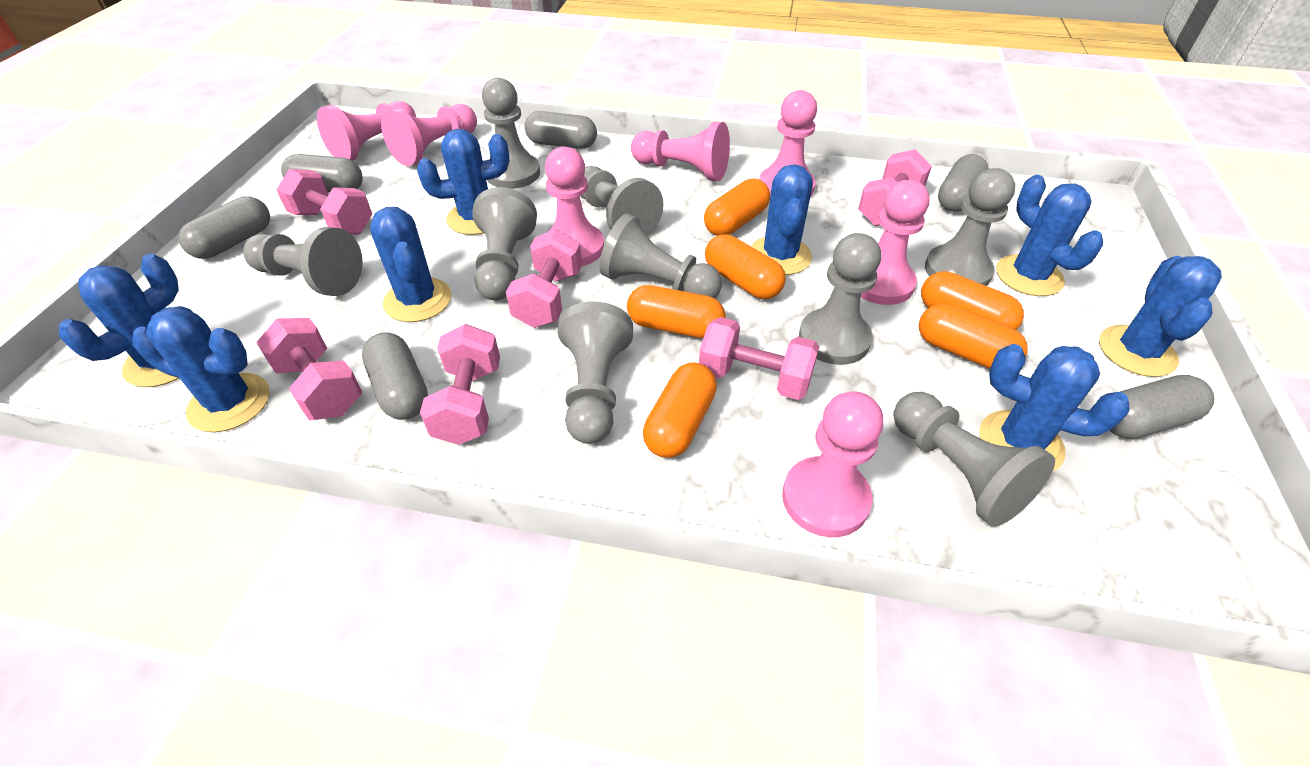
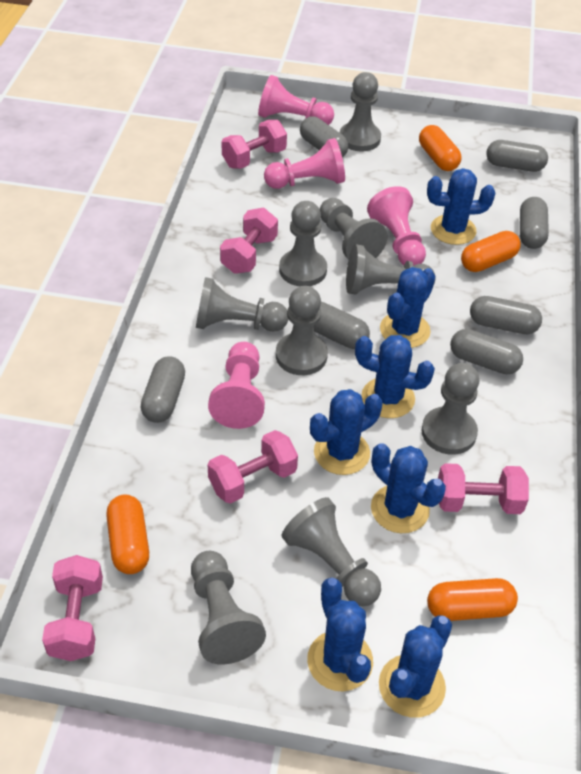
blue cactus: [59,254,179,387] [132,306,270,432] [370,207,452,322] [417,129,509,235] [751,164,813,275] [979,344,1129,472] [996,175,1103,296] [1099,256,1222,377] = 8 -> [307,578,373,691] [310,389,382,475] [355,335,435,418] [371,443,446,533] [379,616,452,718] [380,267,435,348] [427,168,495,245] = 7
grey capsule: [179,196,270,259] [281,154,363,192] [362,332,428,420] [524,111,597,149] [938,154,989,212] [1109,375,1214,439] = 6 -> [140,357,185,423] [300,116,348,157] [313,302,370,349] [450,329,523,374] [470,296,542,334] [486,140,548,172] [520,197,549,249] = 7
orange capsule: [627,285,726,338] [643,363,717,458] [704,178,770,236] [705,234,786,299] [919,303,1028,369] [921,271,1024,330] = 6 -> [106,494,149,574] [419,125,461,171] [427,578,518,621] [461,231,521,272] = 4
pink dumbbell: [256,318,362,420] [276,169,372,235] [420,324,500,445] [506,229,582,328] [699,317,819,400] [858,149,932,226] = 6 -> [42,555,103,661] [208,430,298,504] [220,208,278,274] [222,120,287,169] [438,463,529,514] = 5
pink pawn: [317,101,416,161] [381,104,477,166] [545,146,604,266] [631,122,730,181] [759,90,817,196] [782,392,883,537] [861,180,929,305] = 7 -> [208,342,265,429] [258,75,334,125] [264,138,345,189] [367,186,426,266] = 4

